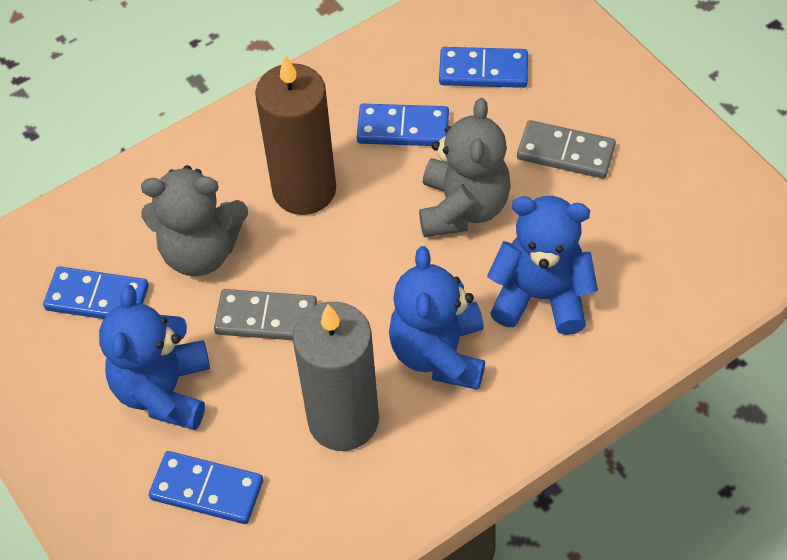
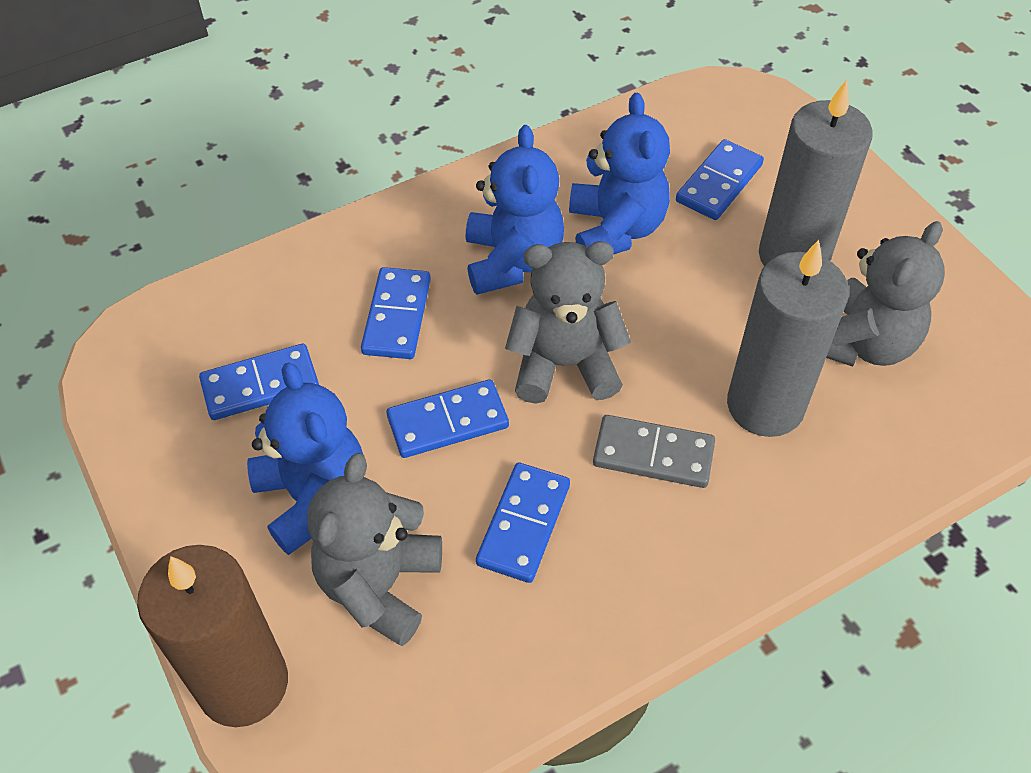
blue domino: [43,266,149,319] [149,451,263,524] [357,104,449,146] [439,47,528,88] = 4 -> [199,344,319,420] [361,267,431,359] [387,379,509,458] [476,462,570,583] [676,139,764,220] = 5
grey candle: [293,302,379,451] = 1 -> [727,240,849,437] [759,80,873,267] = 2
grey domino: [214,289,317,340] [517,120,616,179] = 2 -> [593,415,715,488] = 1
grey teddy bear: [141,165,248,276] [419,98,511,237] = 2 -> [307,453,442,646] [505,241,631,404] [826,221,945,367] = 3

